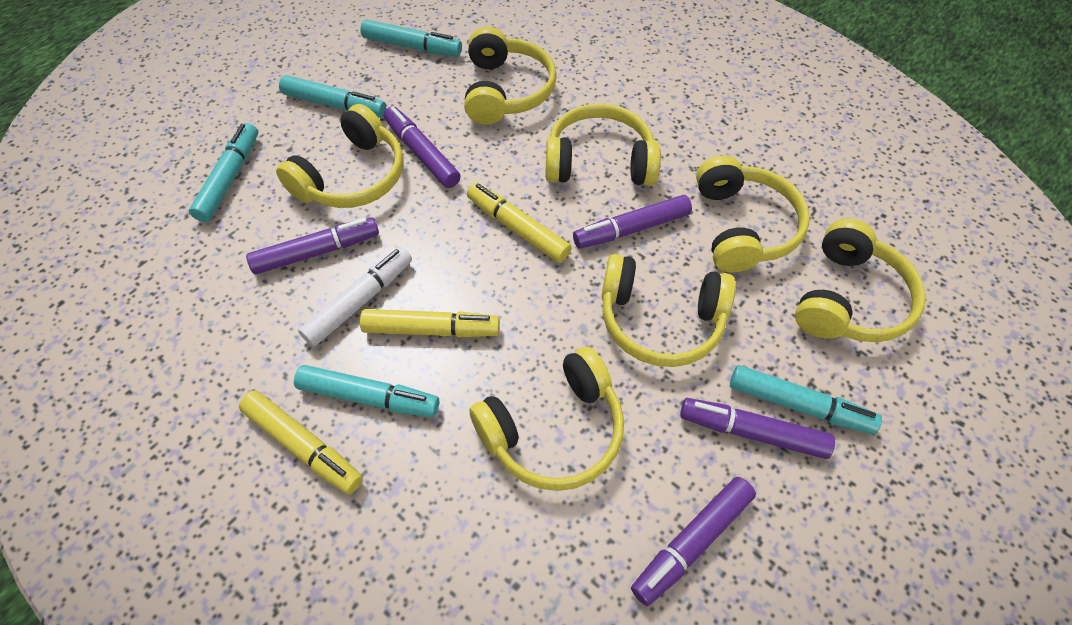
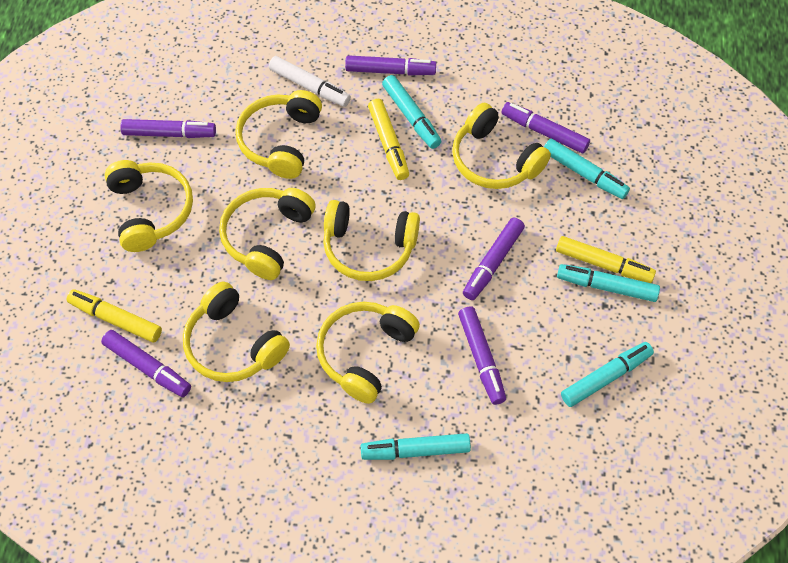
purple marker: [246,217,379,275] [384,106,461,188] [573,195,692,249] [631,477,756,606] [680,398,835,459] = 5 -> [101,330,191,397] [120,119,216,138] [345,55,436,76] [458,307,506,405] [463,217,525,300] [501,102,590,154] = 6

